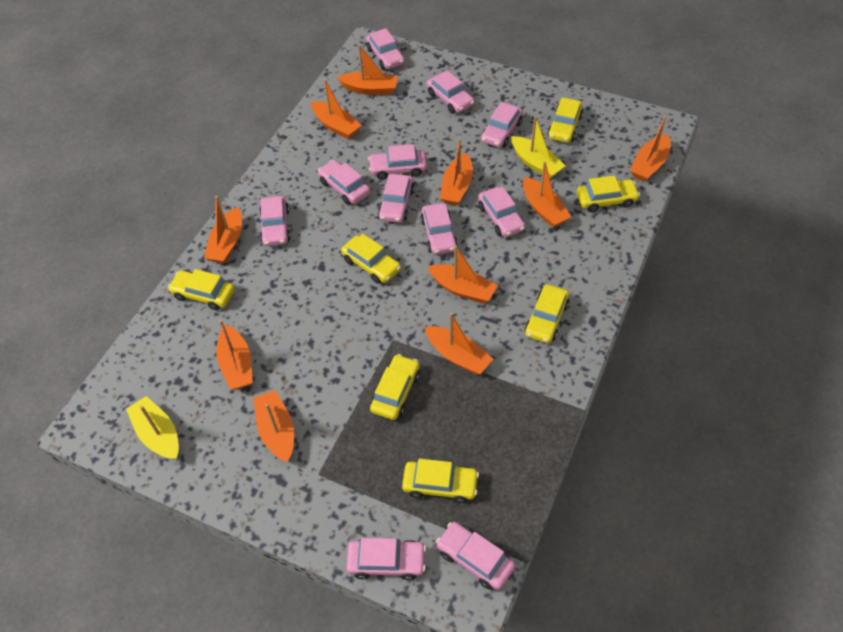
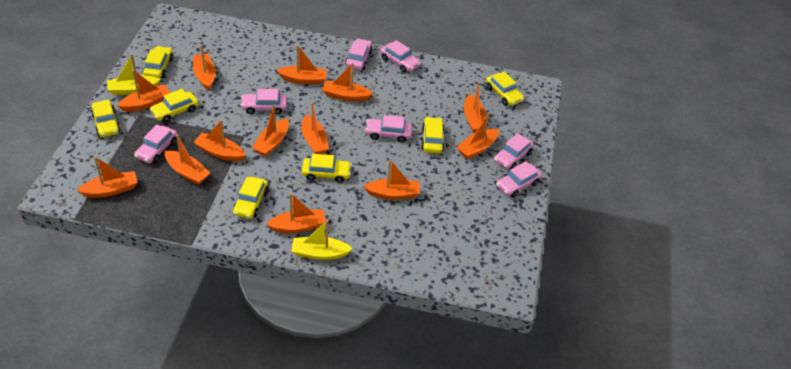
orange boat: [204,196,242,264] [216,320,253,390] [253,390,294,462] [311,79,362,139] [337,44,398,95] [425,313,493,375] [427,245,498,304] [440,138,473,206] [523,161,571,227] [630,116,671,182] = 10 -> [77,156,138,198] [117,70,170,112] [165,134,210,185] [193,44,216,90] [193,120,246,161] [252,104,289,156] [266,193,326,233] [276,45,327,84] [302,102,329,154] [322,63,373,102] [363,160,420,200] [456,112,499,159] [464,82,487,133] = 13
pink car: [259,196,291,246] [318,160,370,205] [346,538,426,581] [366,28,405,69] [368,144,427,180] [378,174,415,223] [420,203,458,255] [427,70,474,114] [436,522,515,590] [478,186,525,237] [481,102,523,148] = 11 -> [134,125,177,164] [241,89,287,114] [345,38,373,70] [365,115,412,143] [380,40,421,73] [494,133,534,170] [496,161,542,198] = 7

